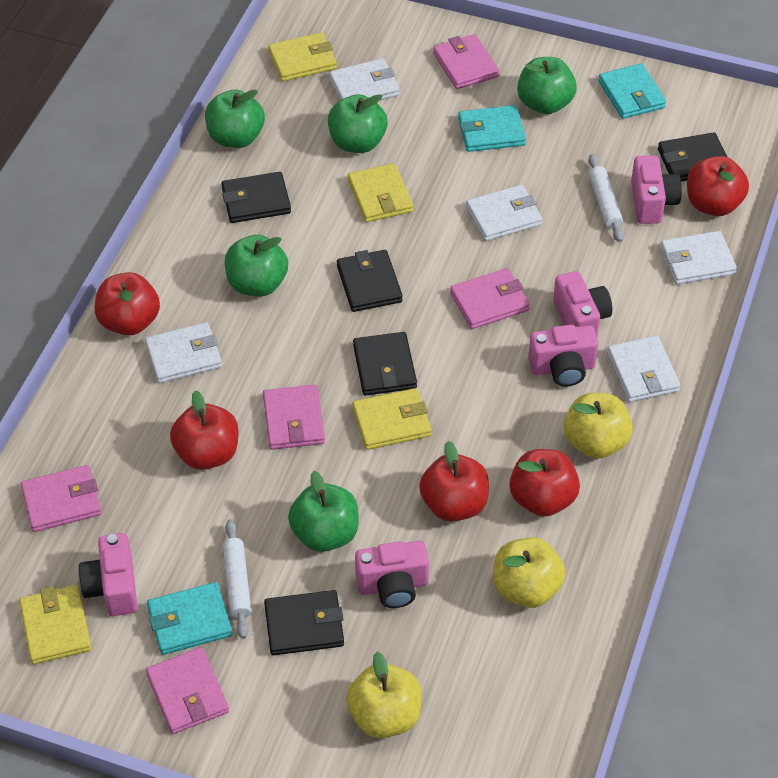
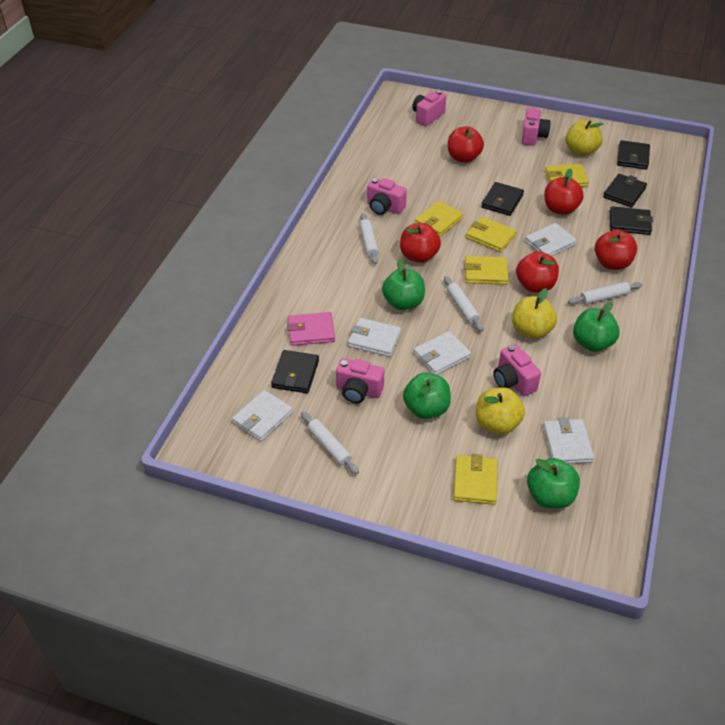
green apple: [205,89,265,148] [225,235,288,297] [288,471,359,552] [328,94,388,153] [517,57,577,114] = 5 -> [382,259,425,310] [403,372,451,419] [527,458,580,509] [573,302,620,352] = 4
pink wallet: [21,465,102,532] [146,647,229,734] [263,384,325,450] [433,34,499,89] [450,268,530,329] = 5 -> [287,312,335,346] = 1
turquoise wallet: [147,582,232,655] [458,105,526,152] [599,63,666,119] = 3 -> none = 0
white rolling pin: [222,519,251,639] [588,154,624,242] = 2 -> [301,412,359,475] [359,213,379,264] [444,276,483,332] [568,282,642,305] = 4
yellow wallet: [19,585,92,664] [268,32,337,82] [348,163,413,222] [352,388,431,450] = 4 -> [415,201,463,237] [453,454,498,505] [464,256,508,285] [466,217,517,252] [545,164,589,187] = 5

